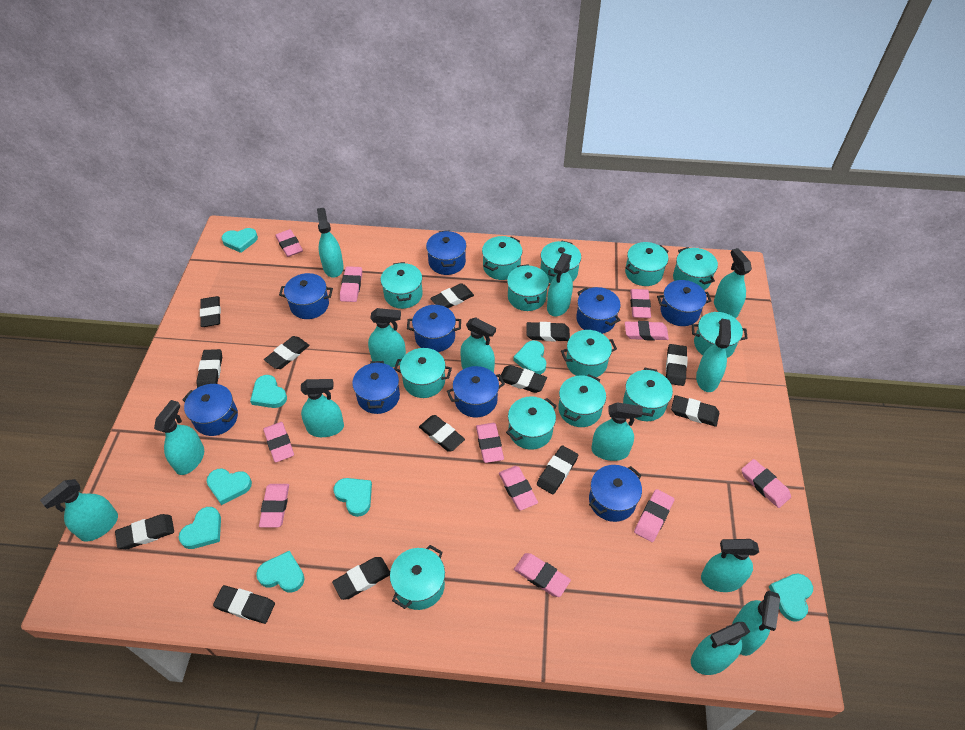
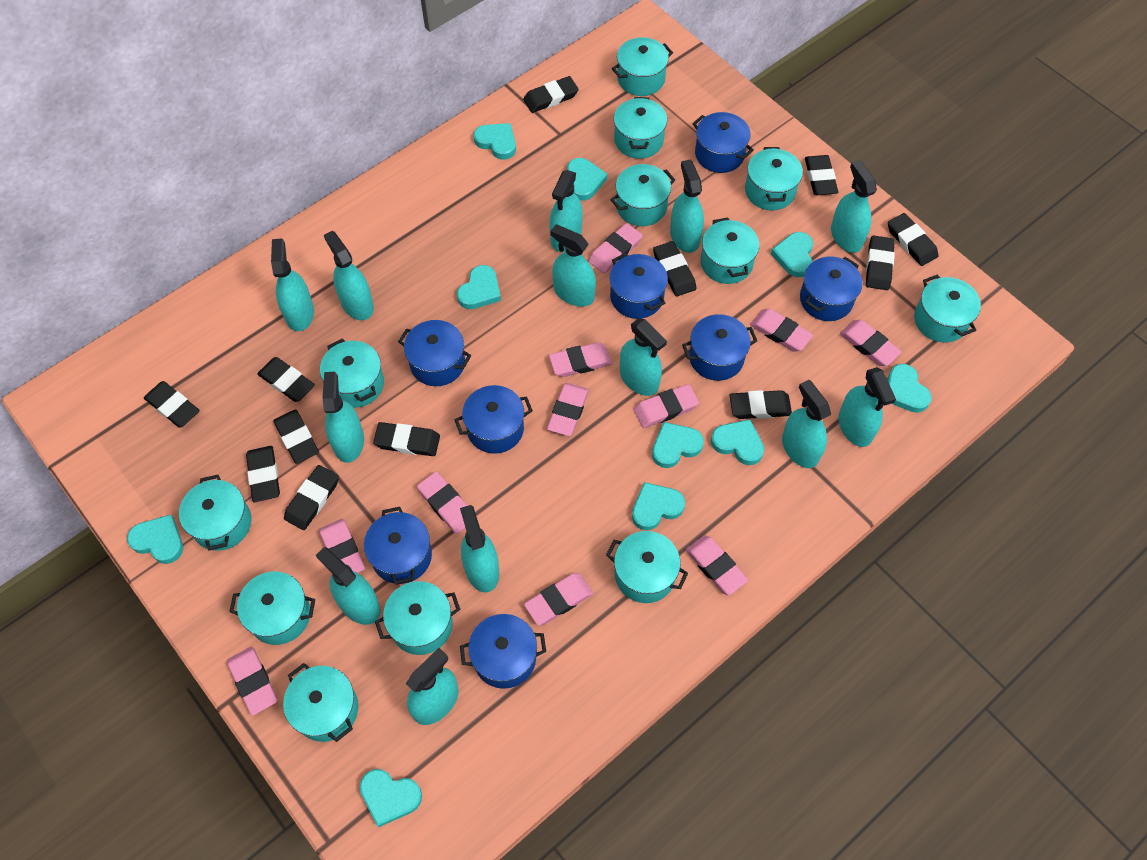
black eraser: [115,514,174,549] [196,349,222,388] [200,296,221,327] [213,585,275,624] [264,336,310,369] [332,557,390,600] [419,415,465,452] [430,283,474,308] [499,365,547,393] [526,322,570,341] [537,445,578,494] [666,344,688,386] [671,395,719,427] = 13 -> [144,381,200,428] [246,446,280,502] [257,357,315,402] [273,409,319,464] [284,465,339,530] [373,422,440,456] [523,76,579,113] [653,241,696,297] [730,390,792,419] [805,155,838,195] [866,235,895,290] [888,213,938,266] = 12
blue pot: [182,384,238,436] [279,273,333,319] [352,361,400,414] [407,305,461,352] [426,231,466,275] [447,366,505,418] [576,287,621,334] [589,465,642,522] [657,280,711,326] = 9 -> [364,507,432,585] [398,320,471,386] [455,385,533,454] [460,614,546,689] [610,253,668,319] [682,314,757,381] [692,112,754,173] [800,257,863,321] = 8
turquoise heart: [179,507,221,549] [207,469,252,505] [222,228,258,253] [250,375,287,408] [256,551,305,592] [334,478,372,517] [513,340,546,375] [769,574,813,622] = 8 -> [127,515,183,564] [360,769,422,827] [457,265,501,309] [473,123,516,160] [567,158,608,201] [632,482,685,530] [652,422,704,468] [711,419,764,465] [771,232,813,277] [888,364,932,413] = 10
turquoise pot: [381,262,423,309] [390,545,445,610] [394,348,452,398] [482,236,522,280] [506,396,556,450] [507,264,549,311] [540,241,581,284] [558,374,606,427] [561,330,617,377] [623,368,673,421] [625,242,669,286] [673,247,718,290] [691,312,748,358] = 13 -> [179,475,251,551] [229,571,315,645] [283,663,358,742] [320,339,384,408] [375,581,460,655] [606,531,688,603] [610,164,675,226] [612,37,673,96] [614,97,667,159] [701,217,759,284] [745,147,803,210] [914,275,981,343] = 12

